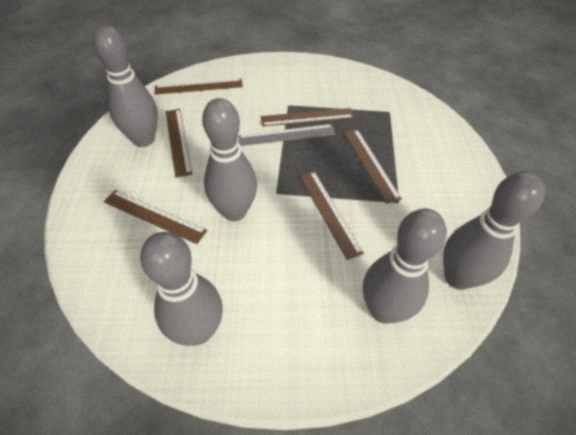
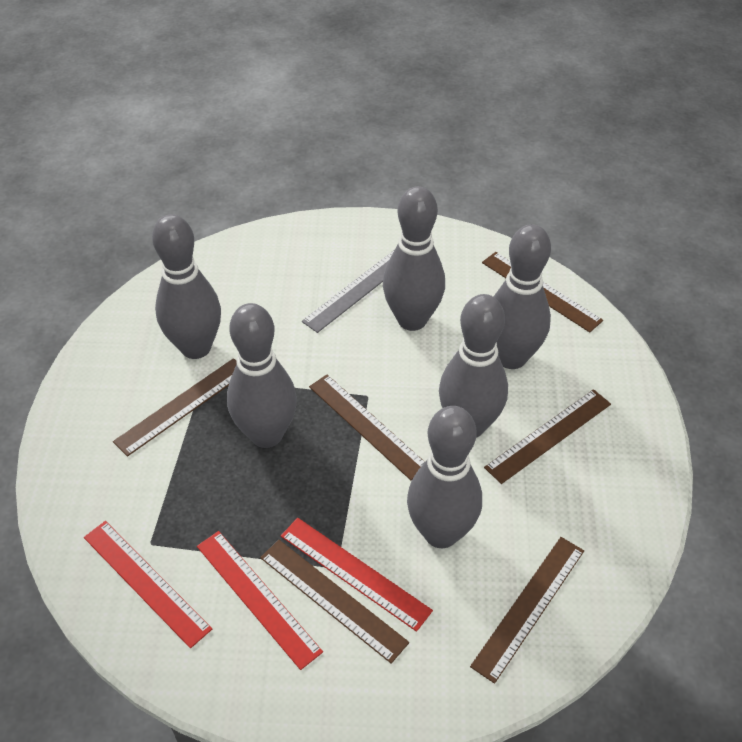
grey bowling pin: [93,25,158,147] [140,232,223,346] [202,98,257,221] [363,209,447,324] [443,171,545,290] = 5 -> [152,214,221,359] [227,303,297,448] [383,186,445,331] [407,406,482,548] [439,294,508,438] [494,224,551,369] = 6
red ruler: none = 0 -> [84,521,212,648] [197,531,323,670] [281,518,433,632] = 3

